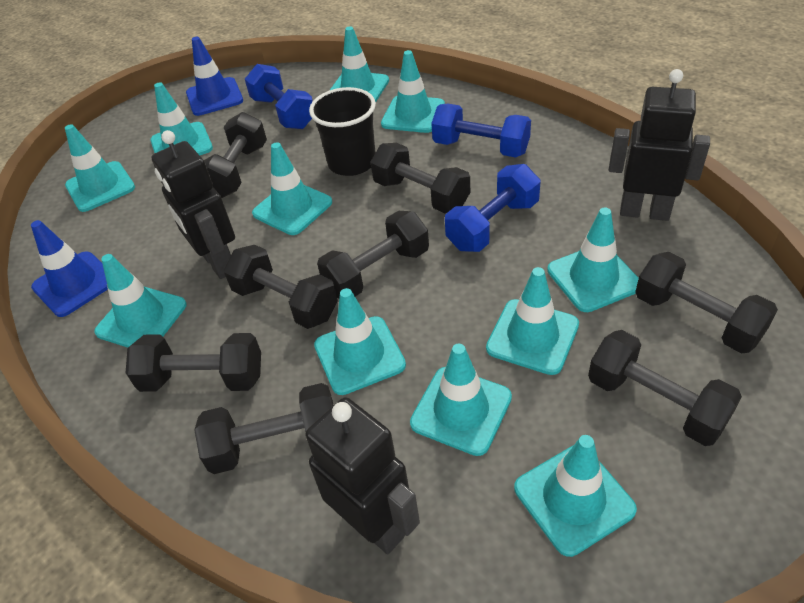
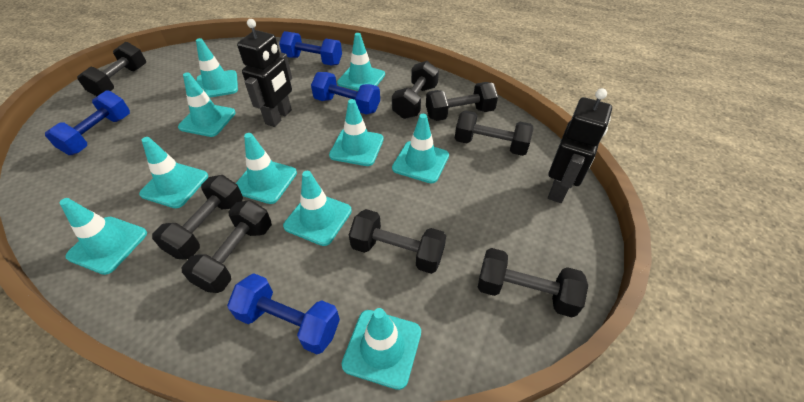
black cup: [309,87,376,176] = 1 -> none = 0
black robot: [151,130,235,279] [305,397,420,554] [609,69,710,221] = 3 -> [237,19,292,127] [548,88,612,203] = 2
blue dumbbell: [245,64,313,129] [431,104,531,157] [445,164,541,252] = 3 -> [45,90,130,155] [227,273,340,354] [279,31,342,65] [311,72,380,115] = 4
blue traffic cone: [31,220,108,317] [186,37,243,116] = 2 -> none = 0
turquoise traffic cone: [65,124,135,212] [94,254,186,347] [150,82,213,155] [252,142,332,235] [314,288,406,395] [330,26,389,102] [381,50,445,133] [410,344,512,456] [486,267,579,375] [514,435,637,557] [547,208,639,312] = 11 -> [59,198,147,275] [139,137,208,208] [178,72,236,137] [196,38,238,98] [236,133,297,204] [283,171,352,246] [329,99,384,166] [337,33,385,91] [342,308,421,390] [392,114,449,184] = 10

